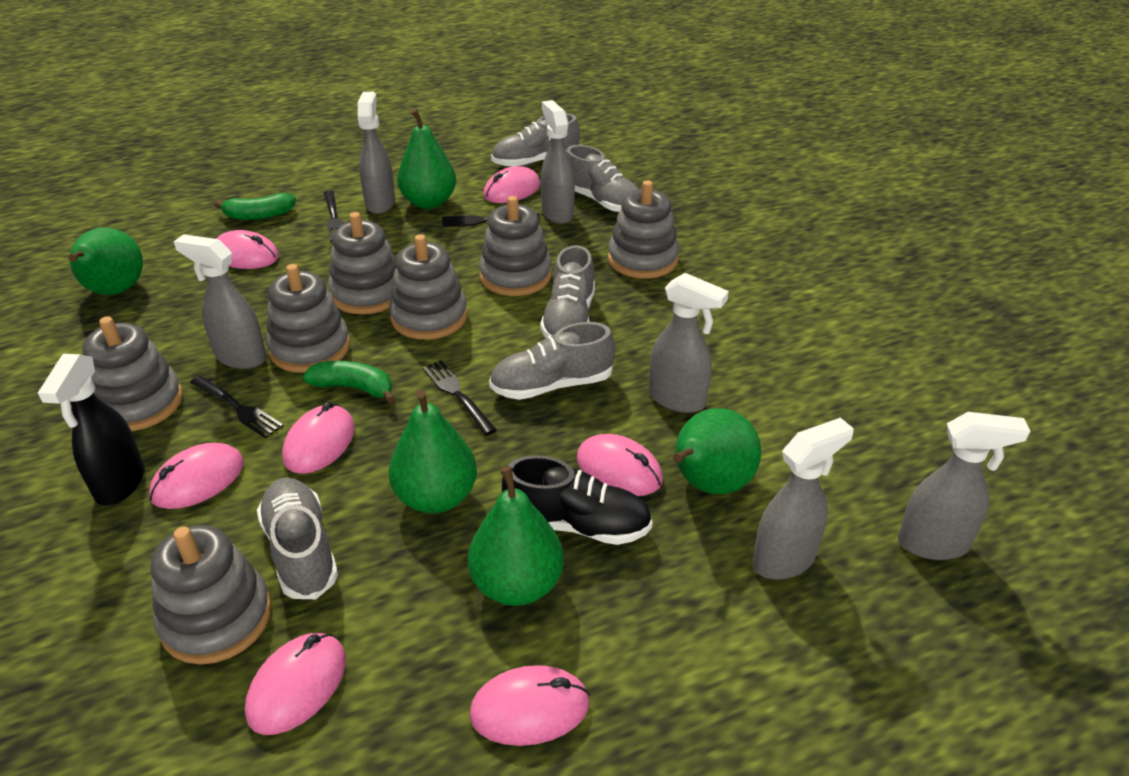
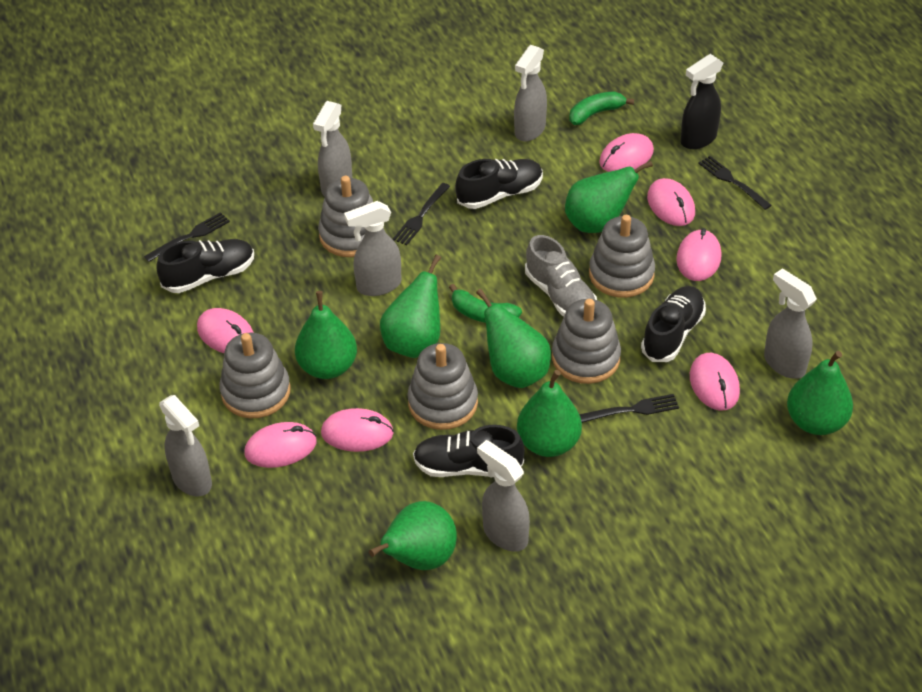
black shoe: [502,455,652,545] = 1 -> [156,239,254,293] [413,425,525,477] [455,159,543,209] [641,286,706,362] = 4
green pear: [69,227,143,295] [389,389,477,513] [397,109,456,209] [468,466,564,606] [673,408,761,494] = 5 -> [295,291,357,379] [369,501,457,570] [380,255,441,358] [476,289,551,388] [517,370,582,457] [565,160,653,233] [787,351,853,435] = 7
grey shoe: [257,478,338,599] [489,322,615,400] [491,114,580,167] [540,245,595,338] [566,145,638,212] = 5 -> [525,235,597,317] = 1
grey stacking toy: [82,316,183,431] [150,525,272,665] [266,264,350,373] [328,212,396,315] [389,234,468,340] [479,196,552,296] [608,180,679,279] = 7 -> [220,333,290,418] [318,176,373,257] [407,343,478,430] [552,299,621,384] [589,215,655,298] = 5

